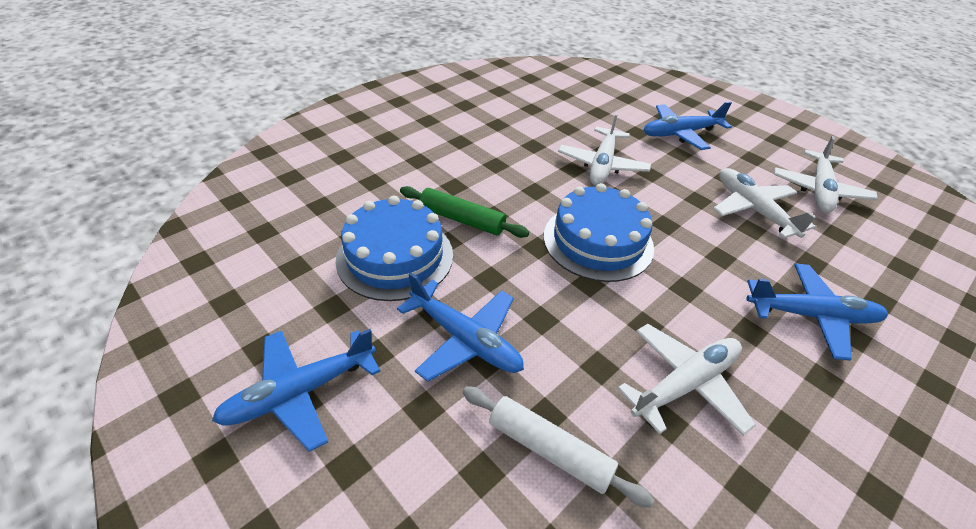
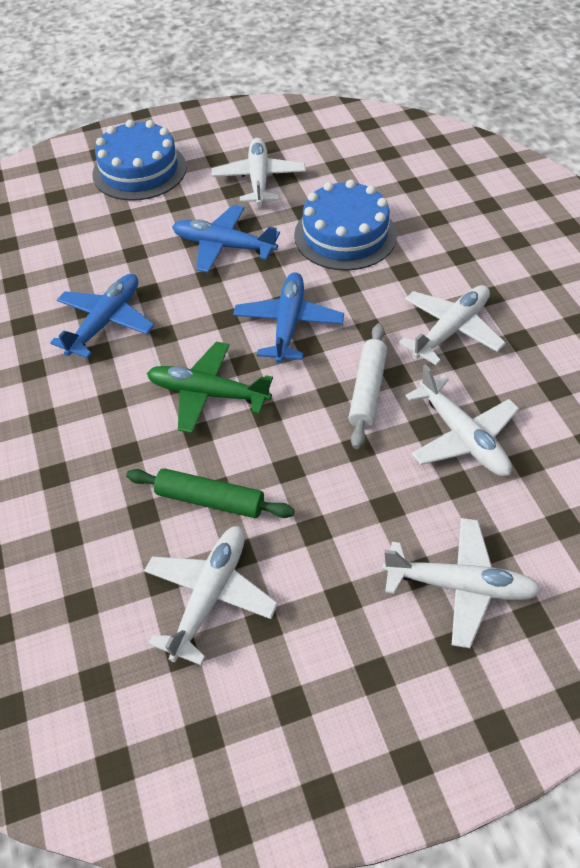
blue plane: [212,329,381,452] [397,273,524,382] [644,102,732,150] [747,263,888,361] = 4 -> [50,274,155,359] [172,205,280,273] [233,272,344,363] = 3
green plane: none = 0 -> [147,342,273,433] = 1
white plane: [558,112,651,186] [617,324,756,436] [713,168,816,238] [774,136,878,213] = 4 -> [144,526,278,665] [211,138,306,206] [382,518,542,648] [399,285,506,365] [405,364,519,476] = 5

